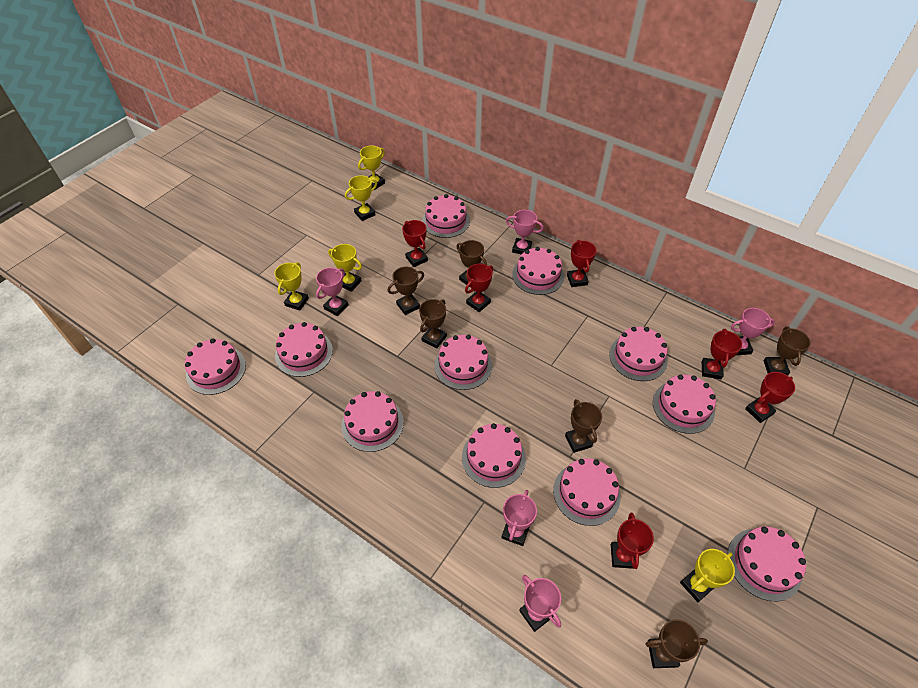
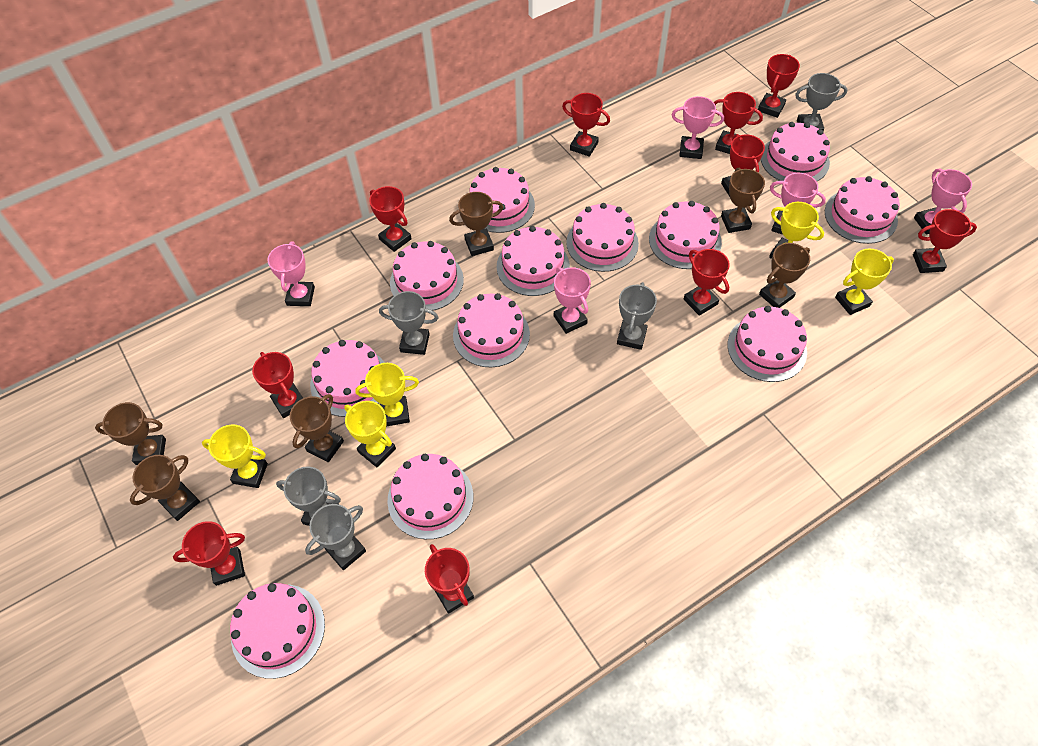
grey trophy: none = 0 -> [276,466,341,526] [305,504,366,570] [379,291,439,355] [617,282,657,350] [795,73,848,131] = 5
pink cake: [185,339,246,395] [275,322,333,377] [342,391,404,452] [422,194,470,238] [434,335,492,390] [462,423,526,488] [512,247,564,295] [553,458,621,526] [609,327,668,381] [653,374,716,434] [728,527,806,601] = 11 -> [230,583,325,679] [310,340,385,417] [387,454,473,539] [390,241,464,310] [453,293,530,367] [469,167,535,233] [497,226,570,296] [566,203,639,272] [649,201,722,269] [728,306,807,382] [761,122,830,181] [825,176,900,244] = 12
red trophy: [402,220,428,267] [465,264,493,312] [567,240,597,287] [611,513,654,569] [702,329,742,379] [745,372,795,423] = 6 -> [173,521,245,586] [252,352,303,418] [369,186,412,252] [425,544,474,614] [562,93,610,157] [684,249,730,316] [714,92,763,154] [721,134,765,197] [758,54,800,118] [913,209,977,273] = 10

